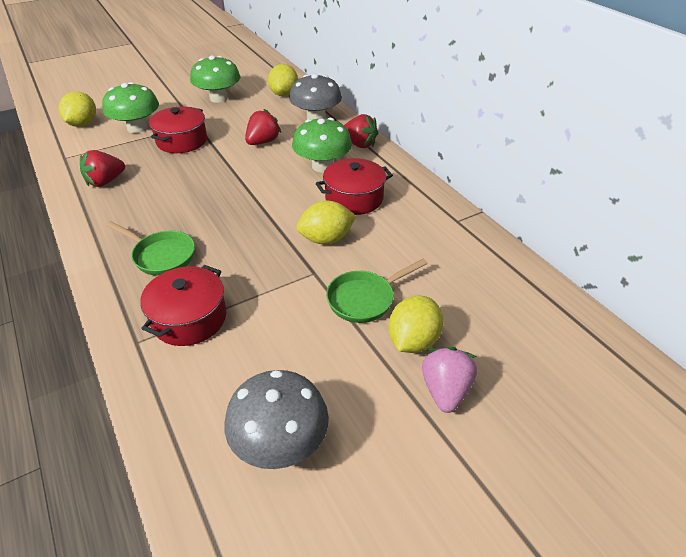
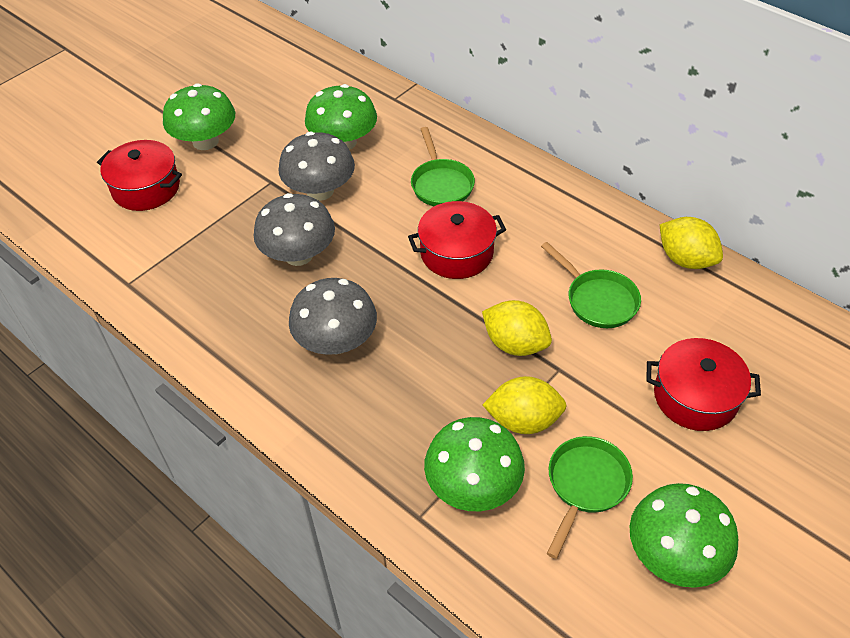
green mushroom: [102,82,159,133] [190,55,241,103] [292,118,352,172] = 3 -> [163,83,235,150] [305,84,377,150] [424,417,525,511] [630,483,738,588] = 4
green pan: [106,221,195,276] [326,259,428,323] = 2 -> [411,127,475,206] [541,242,641,328] [547,436,633,559] = 3
grey mushroom: [224,370,329,469] [289,74,342,120] = 2 -> [253,193,335,266] [278,132,355,201] [289,278,377,355] = 3
pink strawberry: [422,347,477,413] = 1 -> none = 0
red strawberry: [80,150,125,187] [245,109,281,145] [344,114,378,148] = 3 -> none = 0
yellow lemon: [59,92,96,127] [268,64,298,96] [297,201,356,244] [389,296,443,353] = 4 -> [482,300,552,356] [483,376,567,434] [659,217,723,269] = 3

